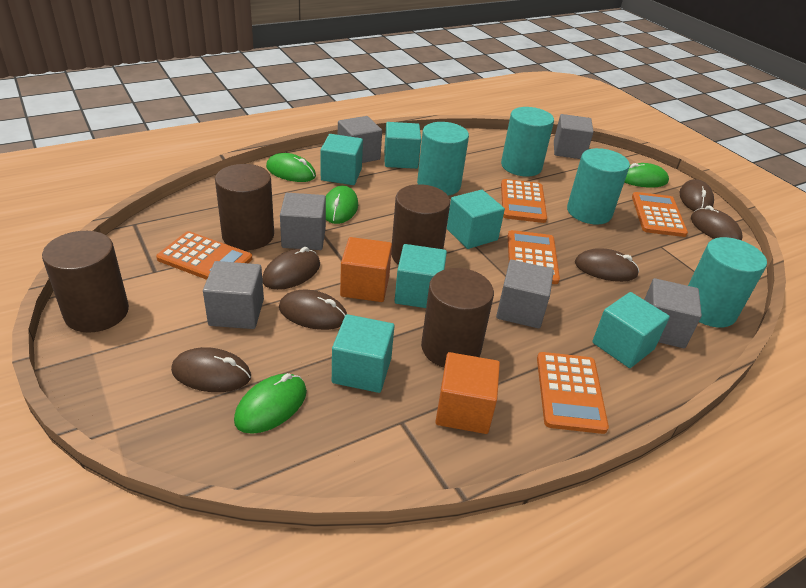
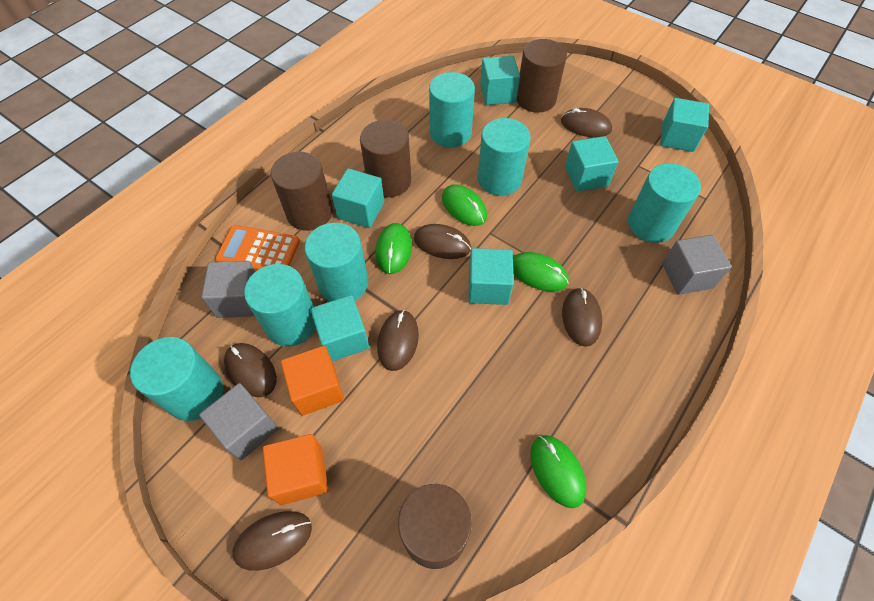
grey cube: [203,261,264,329] [280,193,326,250] [338,116,382,163] [496,260,554,328] [554,114,593,159] [644,278,702,348] = 6 -> [199,383,279,460] [201,261,255,318] [662,235,732,295] = 3
orange calculator: [156,231,252,280] [501,179,547,223] [508,230,560,284] [537,352,609,434] [632,192,688,237] = 5 -> [215,225,300,271] = 1
turquoise cylinder: [417,122,469,196] [501,107,554,177] [567,148,630,225] [688,237,767,327] = 4 -> [130,337,223,421] [244,264,316,346] [305,223,368,301] [429,72,475,147] [478,118,531,196] [628,163,701,243] = 6

